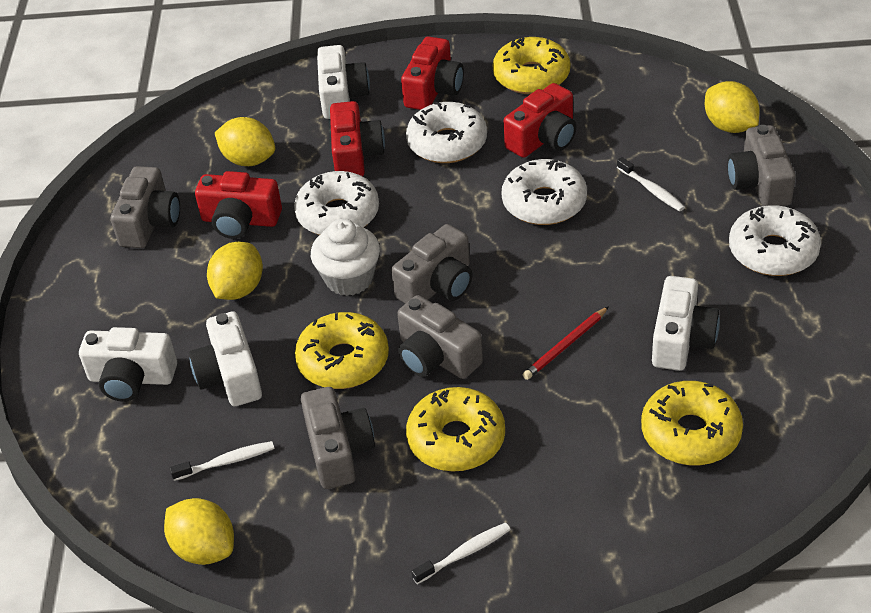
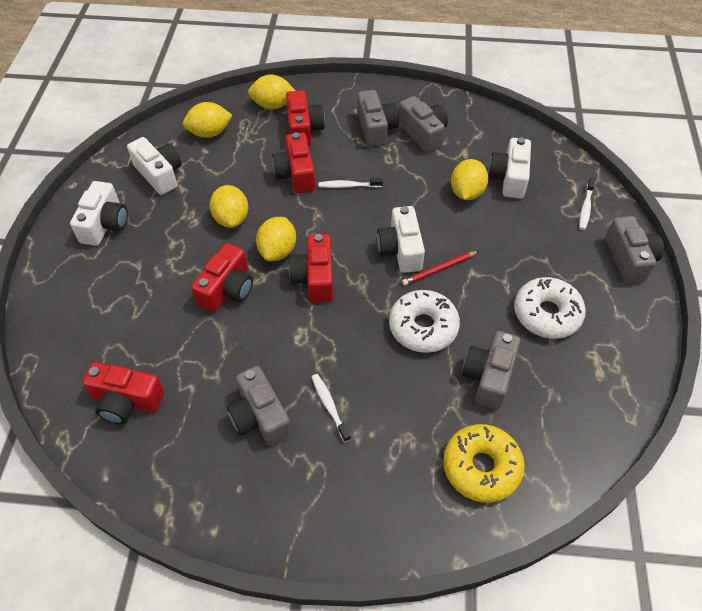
red camera: [195,171,282,239] [330,101,385,176] [401,36,464,110] [504,83,576,158] = 4 -> [82,362,164,424] [191,243,253,312] [272,132,315,193] [286,90,325,146] [289,234,333,302] = 5
white cupcake: [311,219,380,296] = 1 -> none = 0
white donut: [294,171,379,235] [406,102,487,163] [502,159,587,225] [729,205,821,276] = 4 -> [389,290,460,353] [514,277,586,339] = 2
yellow donut: [295,312,389,389] [406,387,505,472] [493,37,570,94] [641,381,743,465] = 4 -> [443,424,525,503] = 1
yellow lemon: [164,498,234,565] [207,242,263,300] [215,117,275,166] [705,81,760,133] = 4 -> [183,102,232,138] [209,185,248,228] [248,75,295,109] [256,217,296,261] [451,159,489,200] = 5

